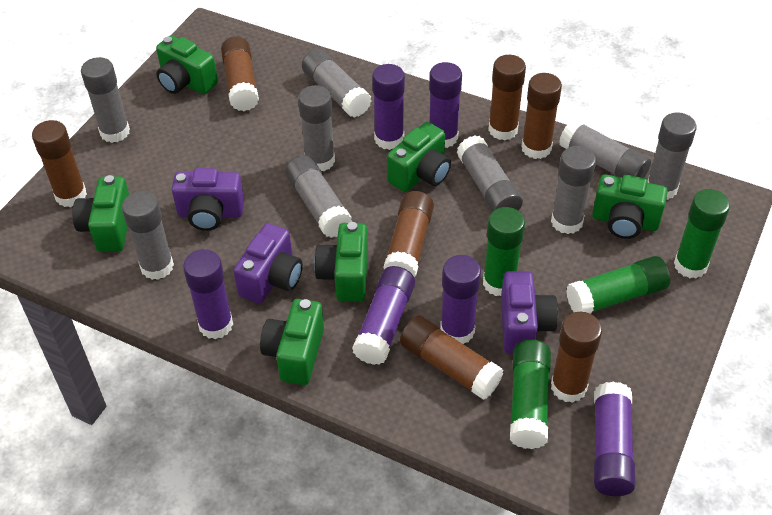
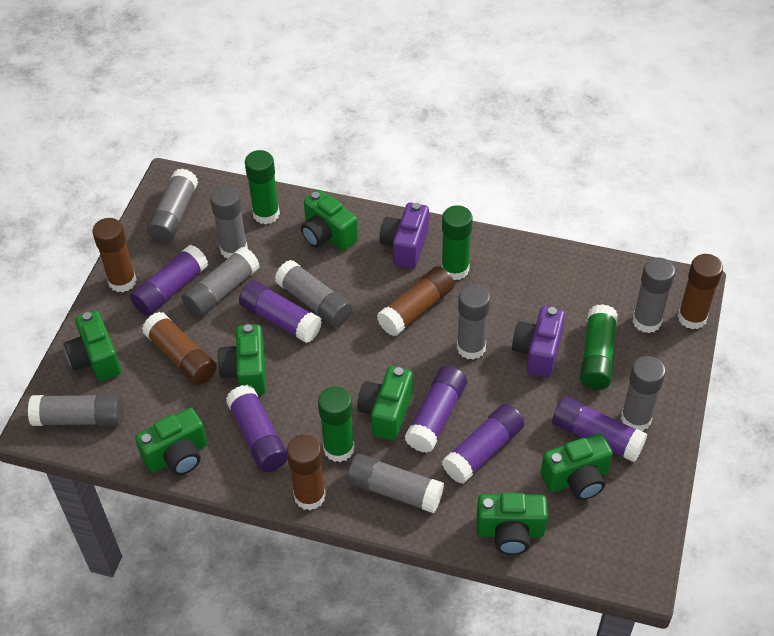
brown glue stick: [32,120,87,207] [221,36,259,111] [383,191,434,277] [400,316,503,400] [488,55,526,140] [521,73,562,159] [551,312,602,403] = 7 -> [92,218,137,292] [142,312,216,385] [287,435,326,510] [377,266,454,336] [678,254,723,329] = 5
green camera: [72,175,129,252] [156,35,218,94] [260,299,324,385] [314,222,368,302] [387,122,451,192] [592,174,668,239] = 6 -> [63,310,121,381] [135,408,207,475] [217,324,266,395] [301,190,358,251] [357,366,413,441] [477,493,548,555] [541,434,613,500] = 7
purple camera: [172,168,244,231] [234,223,303,304] [501,271,558,354] = 3 -> [380,202,429,269] [512,306,565,378] = 2

